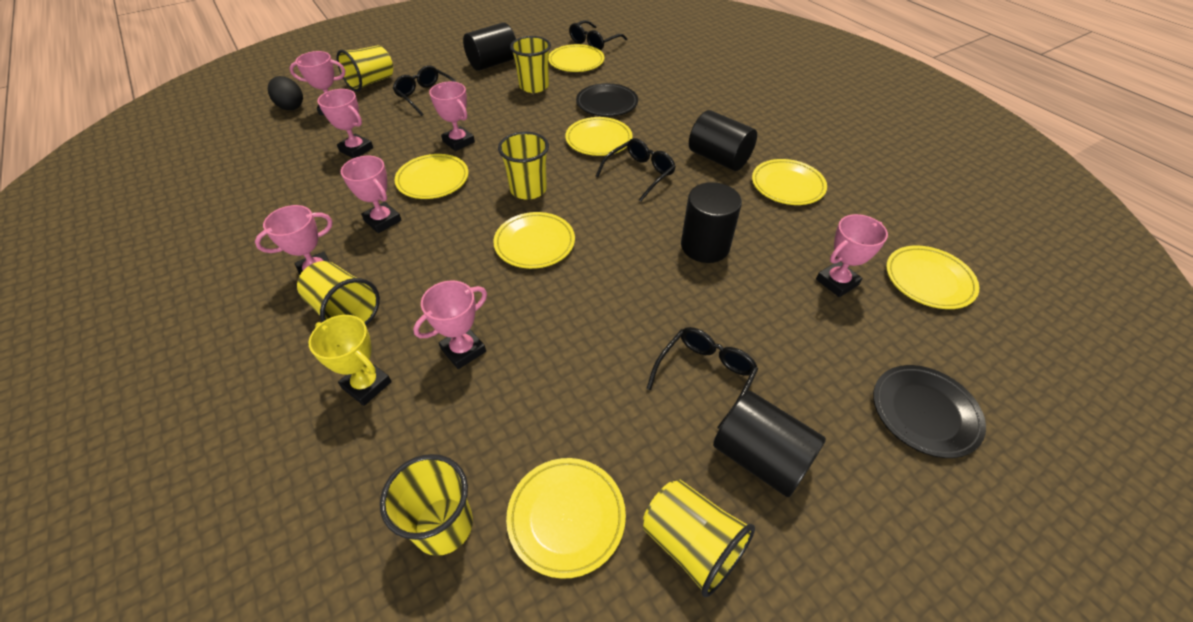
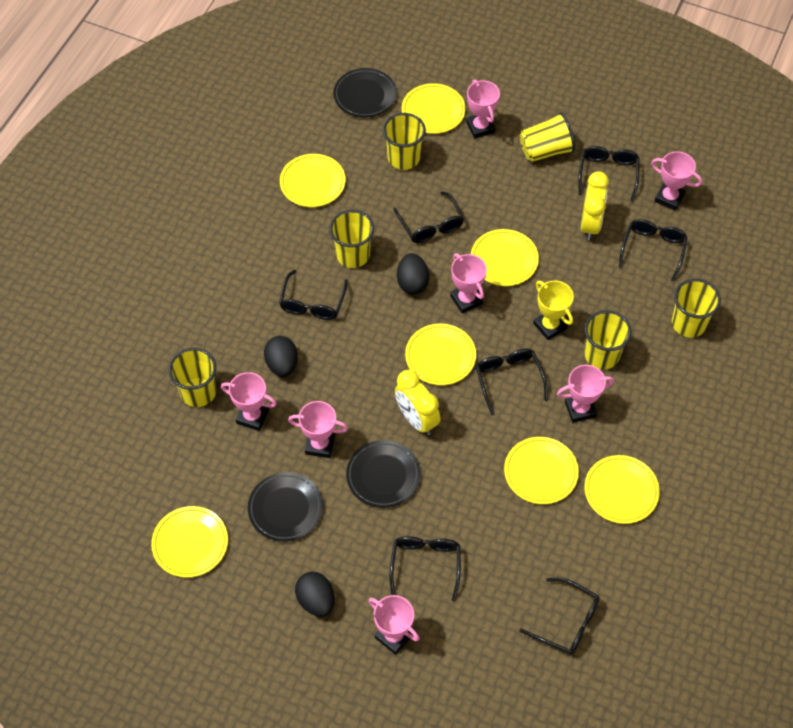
black cylinder: [463,22,516,71] [681,182,742,263] [689,110,757,171] [713,391,826,497] = 4 -> none = 0
black egg: [268,76,303,110] = 1 -> [264,336,298,377] [295,572,335,617] [397,253,429,295] = 3
black glasses: [393,65,456,116] [569,20,627,51] [596,138,676,201] [646,327,758,429] = 4 -> [279,270,348,320] [390,536,461,601] [393,191,464,243] [475,349,548,415] [520,578,600,655] [578,146,640,201] [619,219,688,282] = 7
black plate: [576,83,638,117] [873,365,986,458] = 2 -> [248,472,323,542] [333,68,397,118] [346,440,421,508] = 3
yellow clock: none = 0 -> [395,370,441,435] [581,171,609,240] = 2

